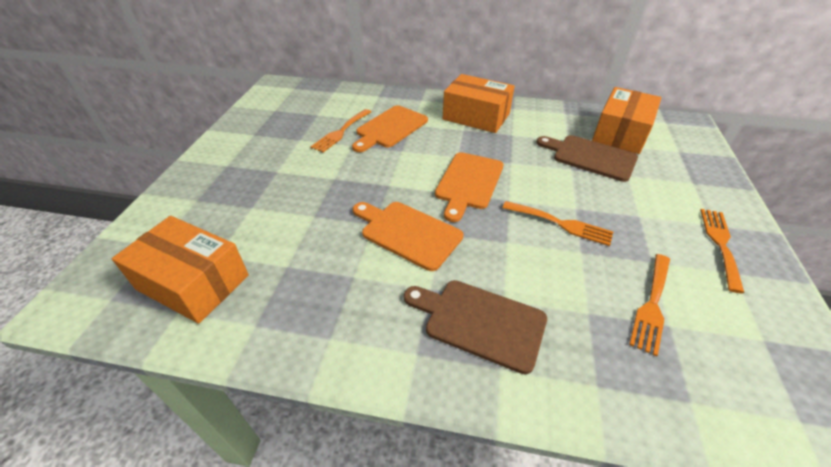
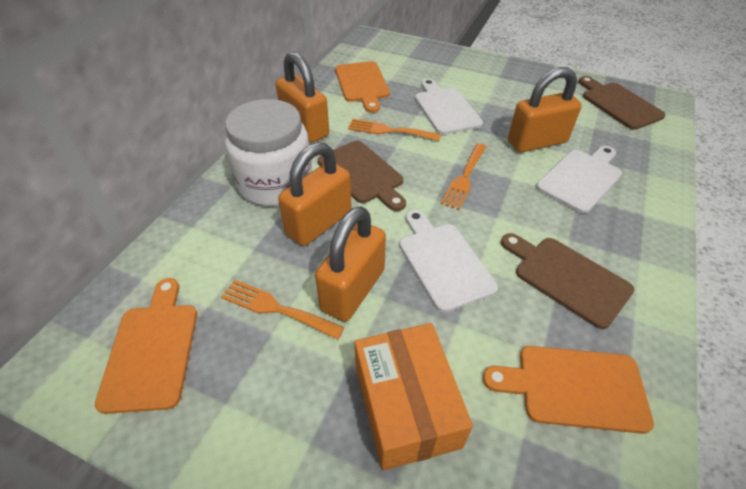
brown cutting board: [404,280,547,374] [536,135,638,182] = 2 -> [318,141,406,211] [501,233,634,329] [578,76,666,130] = 3
orange box: [112,216,249,324] [443,74,515,133] [592,87,661,154] = 3 -> [355,323,473,470] = 1
orange fork: [310,109,371,152] [503,201,613,246] [629,254,670,356] [700,209,744,293] = 4 -> [221,280,344,340] [348,119,441,141] [440,143,487,210] = 3
orange padlock: none = 0 -> [276,52,329,143] [278,142,352,246] [315,206,386,322] [508,67,582,152] = 4
white cutting board: none = 0 -> [399,210,498,312] [415,78,483,135] [536,146,622,213] = 3
white jar: none = 0 -> [225,99,312,206] = 1

